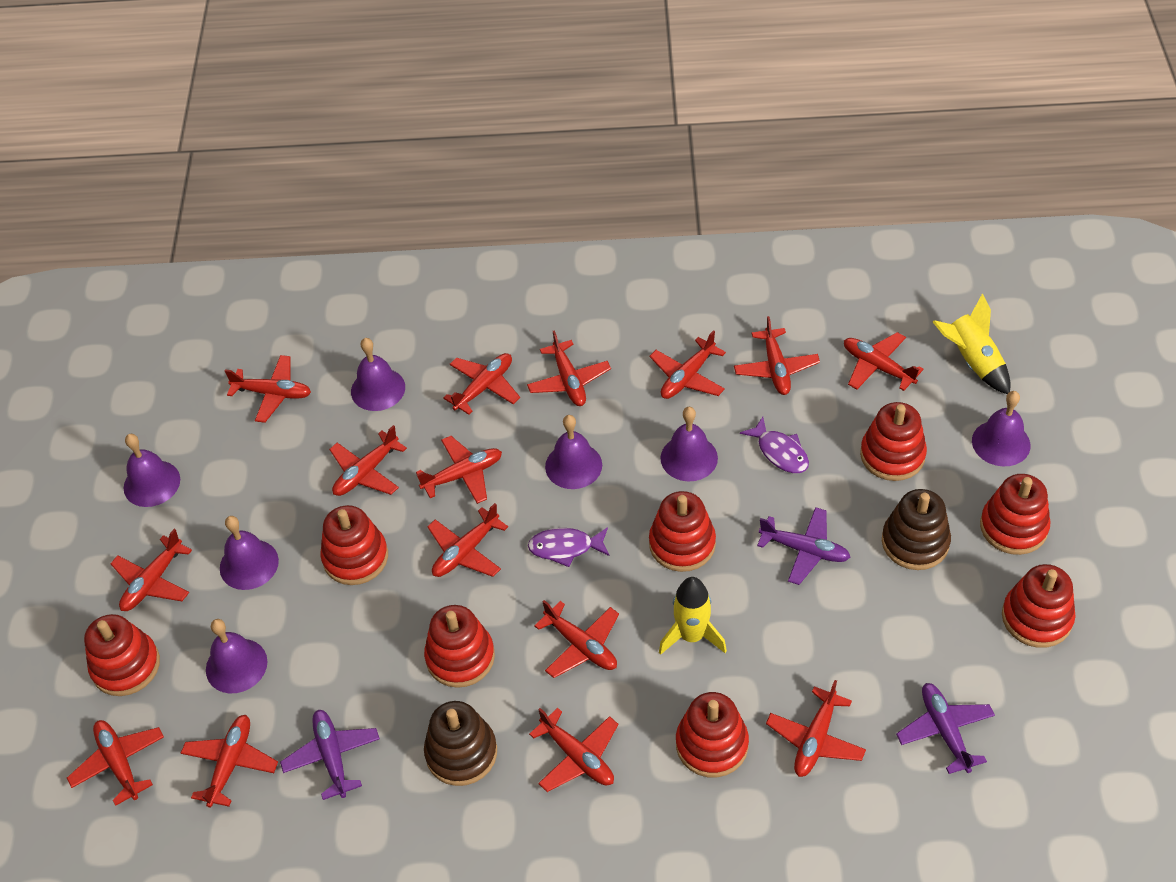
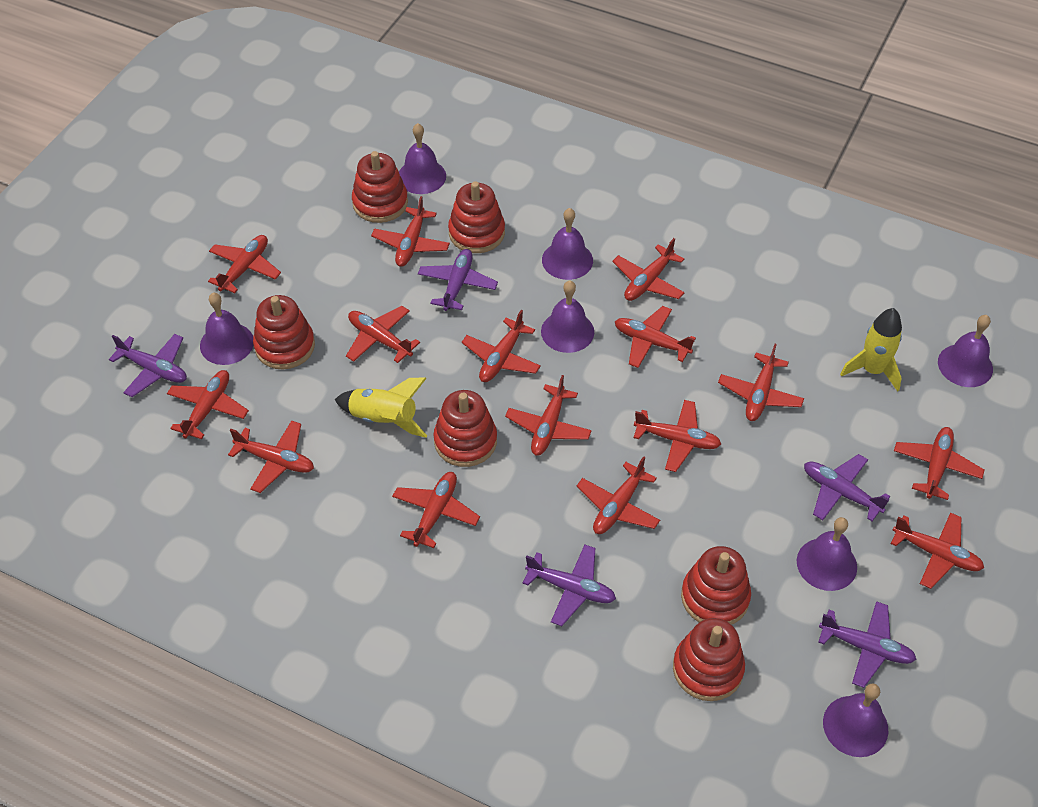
brown stacking toy: [424,701,497,786] [882,489,951,570] = 2 -> none = 0
purple fish: [528,527,609,567] [740,417,809,473] = 2 -> none = 0
purple plane: [280,710,380,800] [757,507,850,585] [896,683,995,774] = 3 -> [109,334,187,397] [418,249,498,311] [523,544,616,626] [804,454,890,521] [818,601,916,688] = 5
red stacking toy: [84,614,160,696] [320,505,388,585] [424,605,495,688] [649,491,716,572] [676,692,749,777] [860,402,927,481] [980,474,1050,555] [1002,564,1076,648] = 8 -> [253,295,315,369] [352,151,408,223] [433,390,497,467] [448,181,505,253] [673,618,745,701] [681,546,751,625] = 6

